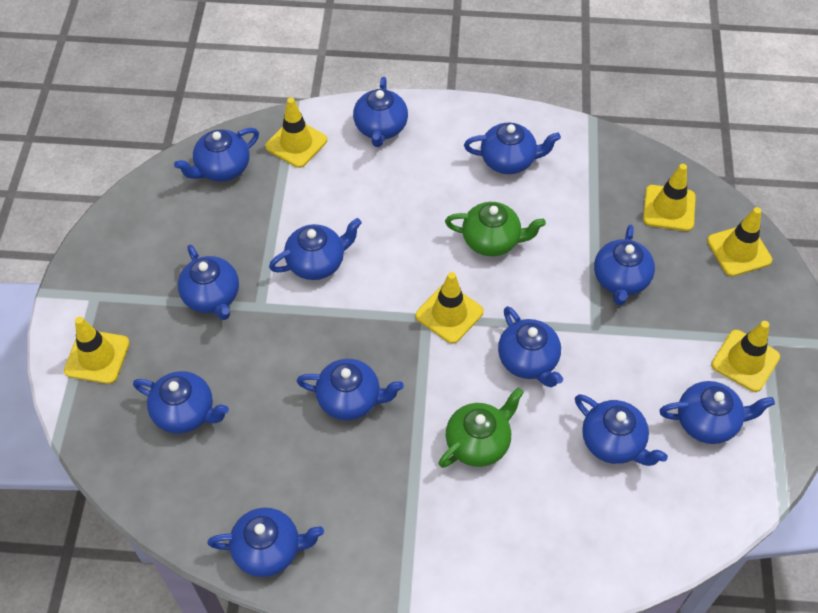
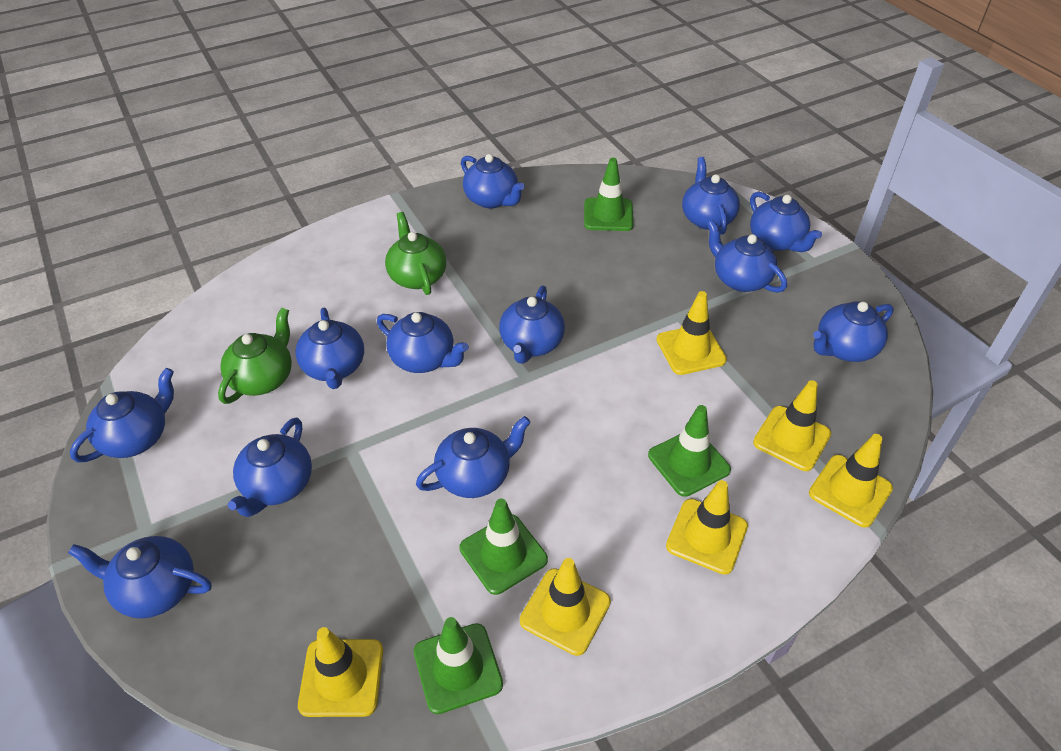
green traffic cone: none = 0 -> [414,617,503,714] [460,498,548,595] [584,158,634,231] [648,405,731,497] = 4

